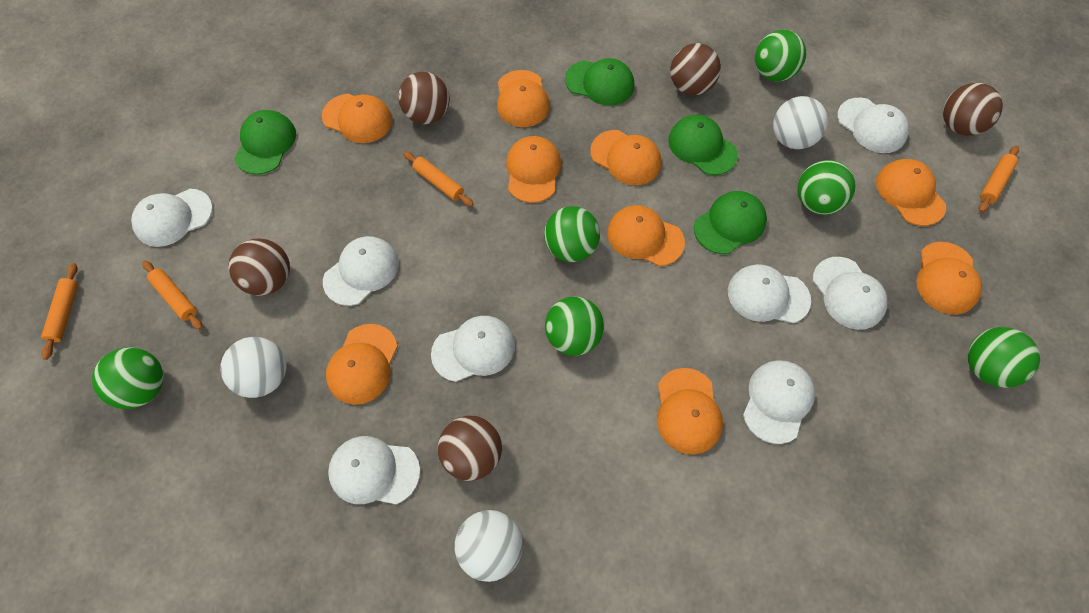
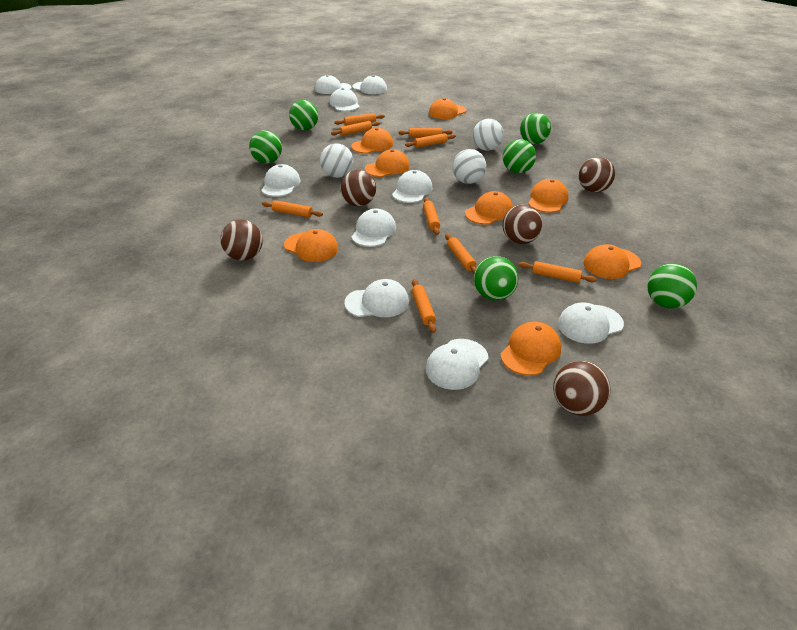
green cap: [234,110,296,175] [565,58,634,106] [668,115,738,175] [694,191,767,254] = 4 -> none = 0
orange cap: [322,94,392,143] [326,324,398,405] [497,70,550,127] [506,136,561,203] [590,130,661,185] [607,205,685,266] [657,368,723,455] [876,159,946,226] [916,242,982,315] = 9 -> [284,229,338,262] [351,128,393,153] [365,149,410,177] [429,98,466,119] [465,191,513,225] [500,322,561,376] [528,179,569,213] [583,244,641,279] = 8
orange rolling pin: [41,263,78,360] [142,261,203,330] [403,151,474,207] [978,146,1019,213] = 4 -> [262,200,323,217] [331,121,380,136] [334,113,385,126] [398,128,452,137] [405,133,456,148] [412,279,436,333] [423,197,440,235] [445,233,476,274] [519,261,597,283] = 9
white cap: [131,189,213,247] [323,236,399,306] [328,436,420,504] [431,316,515,382] [728,264,811,323] [743,360,815,444] [813,257,887,330] [837,98,909,153] = 8 -> [261,164,301,197] [315,75,352,94] [330,88,360,111] [345,279,409,317] [351,209,396,247] [353,75,387,94] [392,170,433,203] [426,339,489,390] [558,302,624,344] = 9

